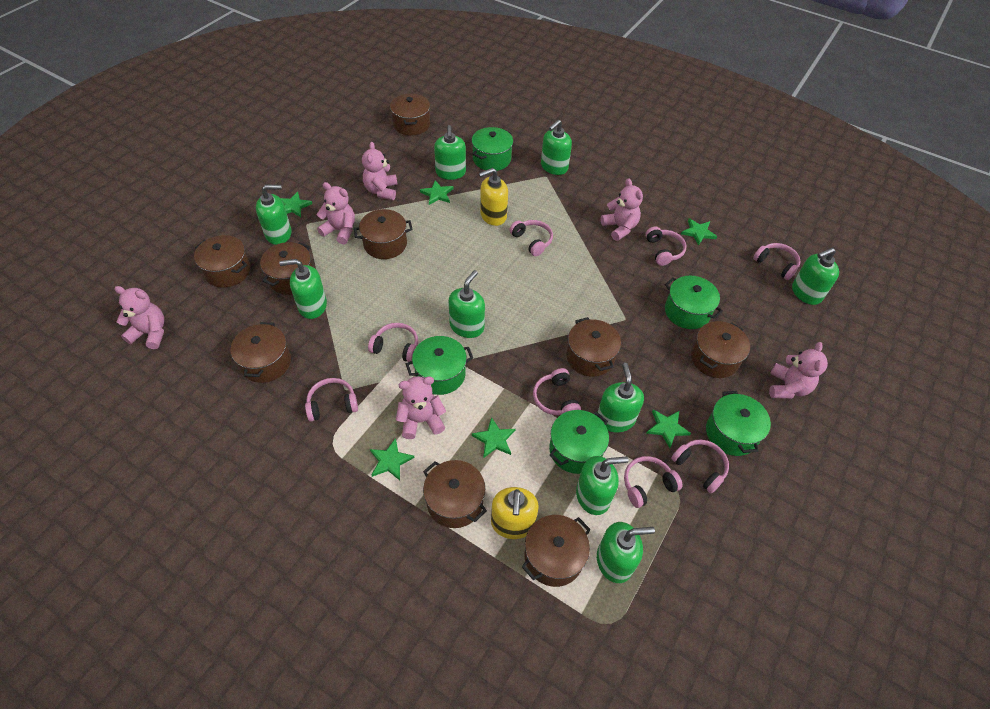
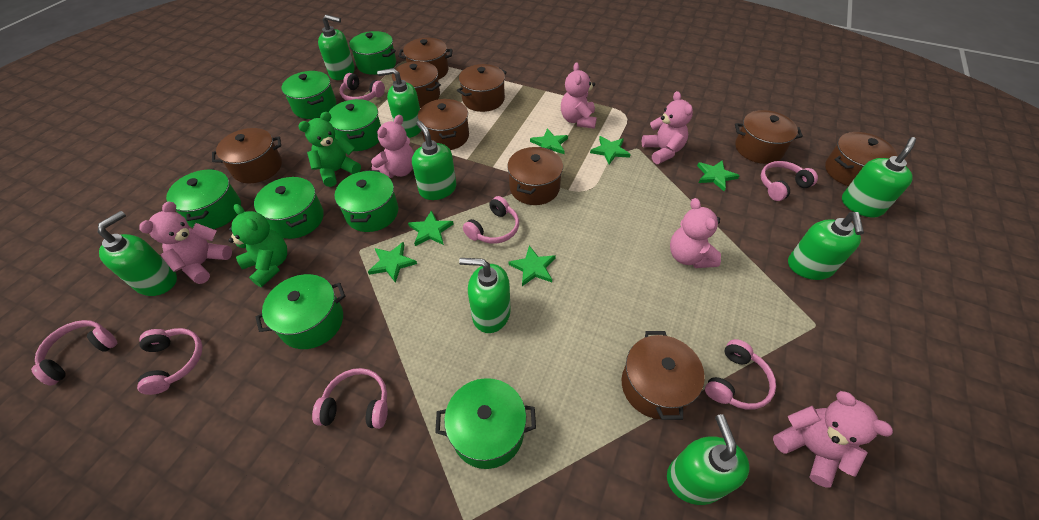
green pot: [406,336,473,395] [472,127,513,171] [549,410,609,474] [665,276,723,329] [706,391,771,456] = 5 -> [166,169,241,229] [254,177,324,239] [256,274,345,349] [282,71,336,119] [328,99,381,151] [335,170,398,232] [349,31,396,75] [435,378,536,469] = 8
green soap dispenser: [256,185,292,245] [279,259,327,319] [434,125,466,180] [449,270,485,338] [541,119,572,175] [576,456,629,515] [596,363,644,432] [597,522,655,583] [792,248,839,305] = 9 -> [98,211,177,296] [318,15,355,80] [377,68,421,138] [412,121,456,200] [459,258,511,333] [667,414,750,505] [788,212,864,280] [842,137,916,217] = 8
green teddy bear: none = 0 -> [228,204,287,287] [298,112,361,187] = 2
pink headphones: [305,378,358,421] [368,323,418,362] [509,220,553,256] [533,368,581,415] [624,456,683,508] [645,227,687,266] [671,440,729,493] [753,243,801,280] = 8 -> [31,320,117,386] [137,328,203,395] [312,368,388,429] [340,73,385,101] [463,196,519,244] [705,339,776,410] [761,161,818,201] = 7
yellow soap dispenser: [479,168,508,226] [491,487,539,539] = 2 -> none = 0

